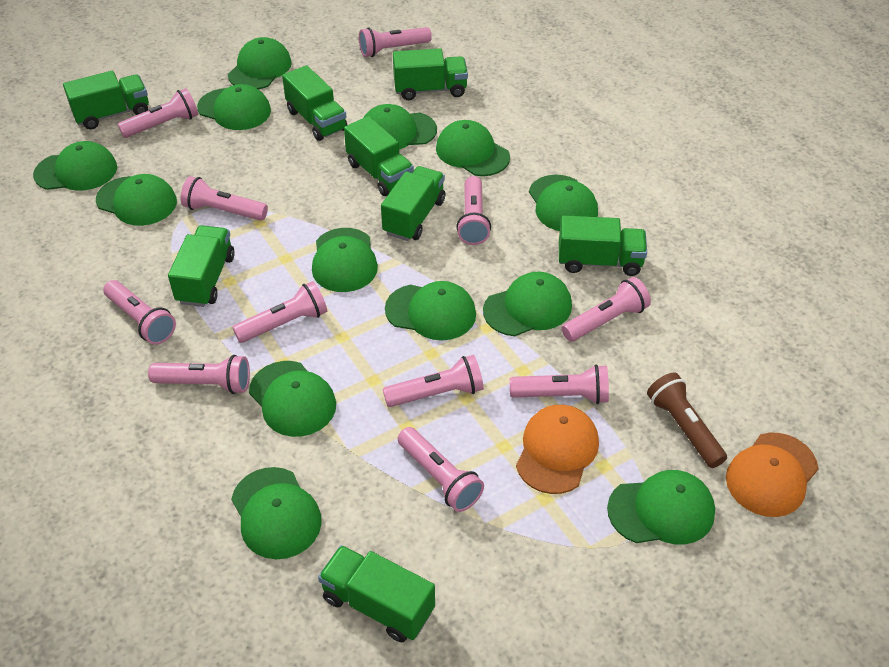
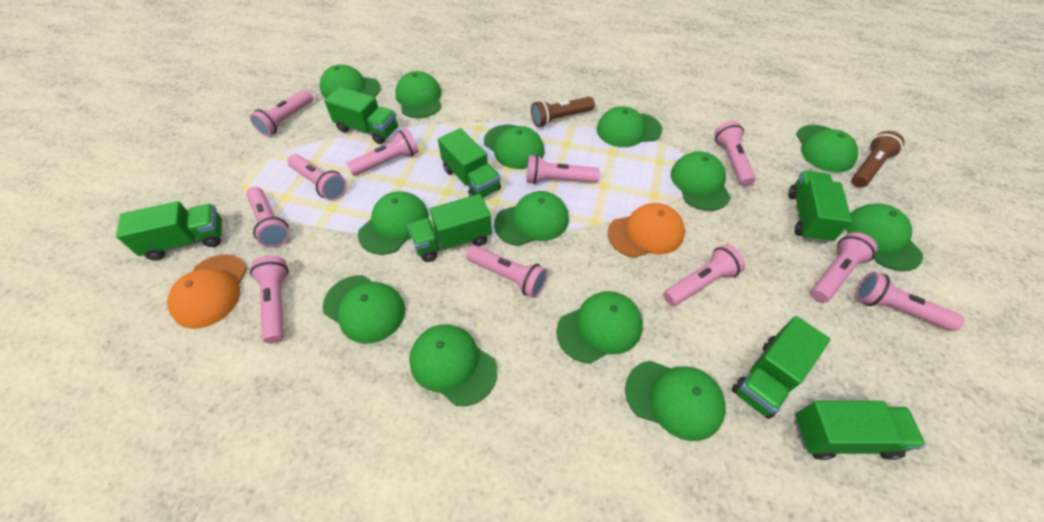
brown flashlight: [647,373,727,468] = 1 -> [531,97,595,127] [852,131,905,188] = 2
green truck: [63,71,149,130] [168,225,235,307] [282,65,347,141] [318,545,435,642] [344,116,414,196] [381,166,445,241] [393,48,468,100] [559,215,647,276] = 8 -> [116,201,222,261] [324,87,398,144] [408,194,492,262] [438,128,501,198] [732,316,830,419] [788,171,852,243] [795,401,925,460] = 7

